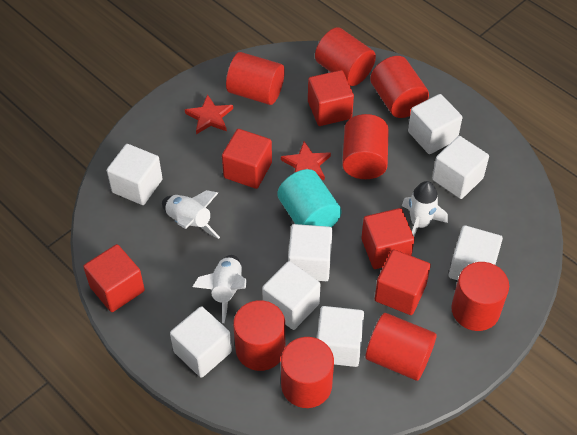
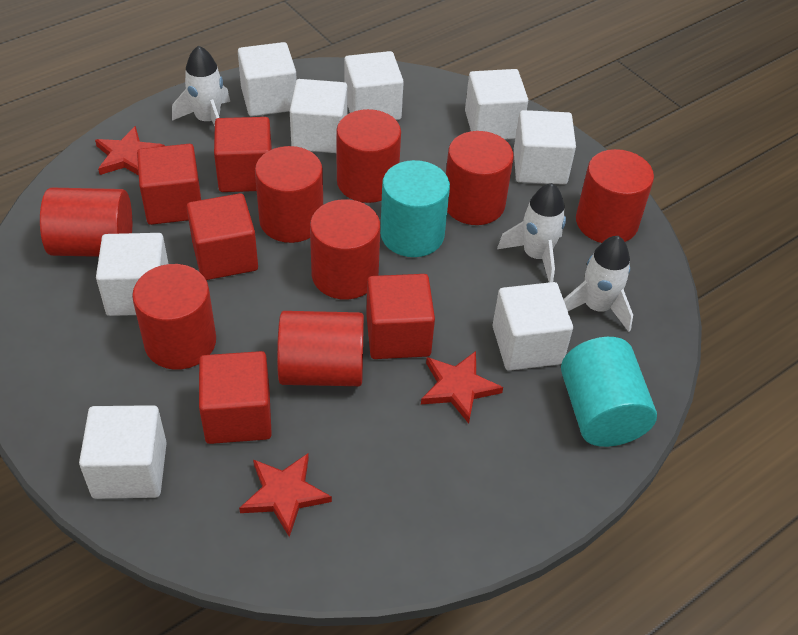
red star: [185,94,233,134] [281,141,331,181] = 2 -> [95,126,165,175] [239,453,332,537] [421,351,503,424] = 3
turquoise cylinder: [277,169,342,227] = 1 -> [380,160,450,257] [561,337,657,447] = 2

